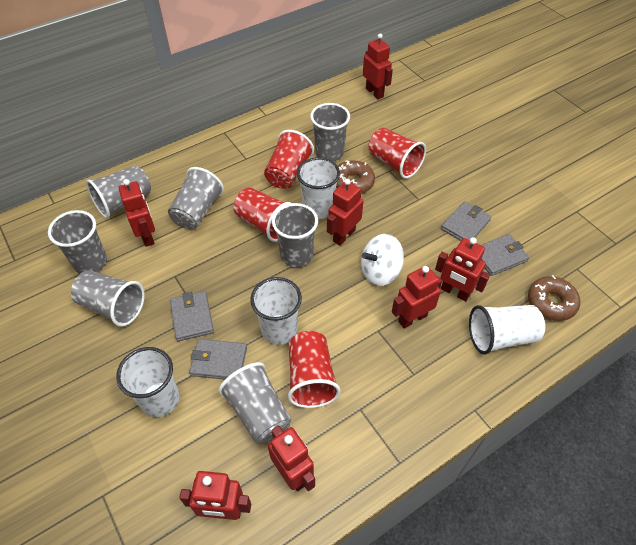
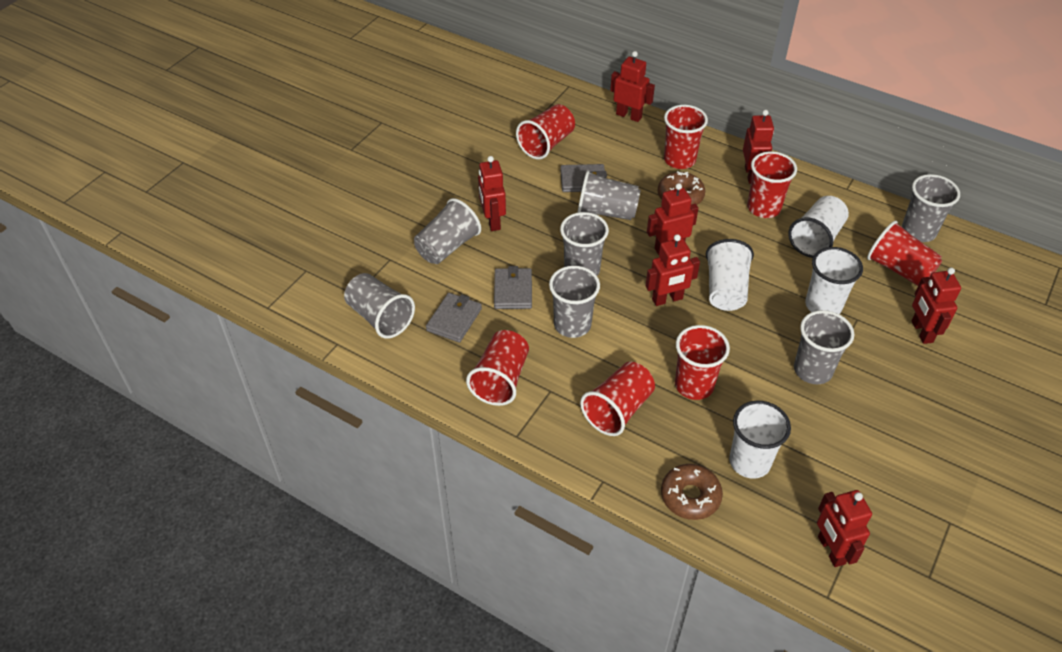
grey wallet: [170,291,214,341] [189,339,247,380] [441,201,492,241] [481,234,529,276] = 4 -> [426,293,482,343] [494,266,532,309] [560,164,607,192] = 3
red cup: [234,187,291,242] [264,130,314,189] [288,331,340,408] [368,128,426,179] = 4 -> [466,330,529,406] [516,104,575,159] [580,362,655,436] [664,105,708,169] [675,325,730,400] [747,151,797,218] [867,221,942,286] = 7
white spinning top: [361,234,404,286] = 1 -> none = 0

